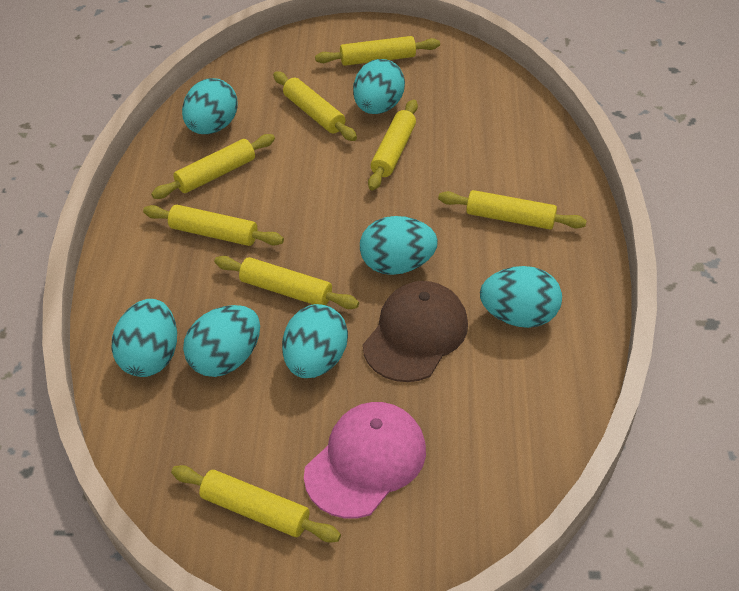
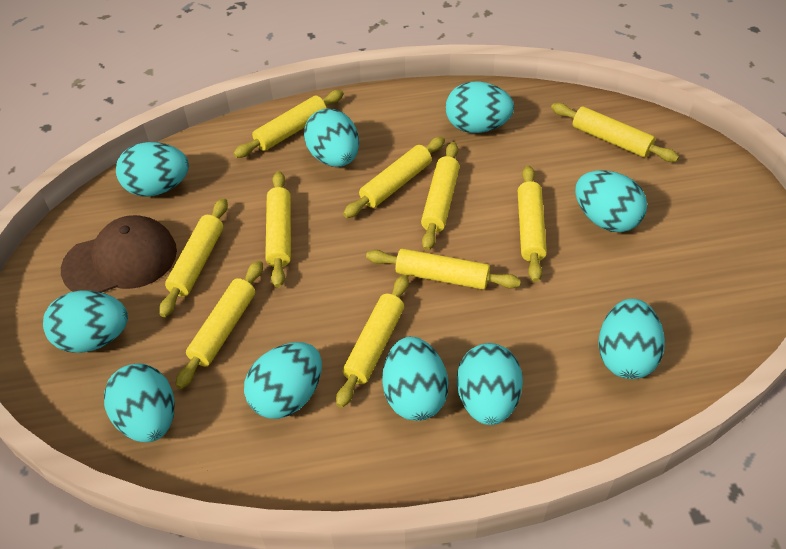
pink cap: [304,402,426,519] = 1 -> none = 0
turquoise egg: [111,299,177,377] [182,78,238,134] [183,305,260,377] [282,304,348,378] [353,59,405,114] [360,216,438,275] [480,266,562,328] = 7 -> [43,290,128,353] [104,363,175,442] [116,142,189,197] [244,342,322,419] [304,109,359,167] [382,337,449,421] [446,82,514,133] [457,343,523,425] [575,171,647,232] [598,299,665,379] = 10
yellow rolling pin: [143,205,284,246] [151,134,275,199] [171,465,341,543] [214,256,359,309] [273,71,357,141] [315,36,440,66] [368,99,418,190] [438,190,587,229] = 8 -> [159,198,228,317] [176,260,263,389] [233,90,344,158] [265,171,291,288] [336,275,409,408] [343,137,445,218] [366,249,521,289] [421,142,460,251] [518,165,547,282] [551,103,679,162] = 10

